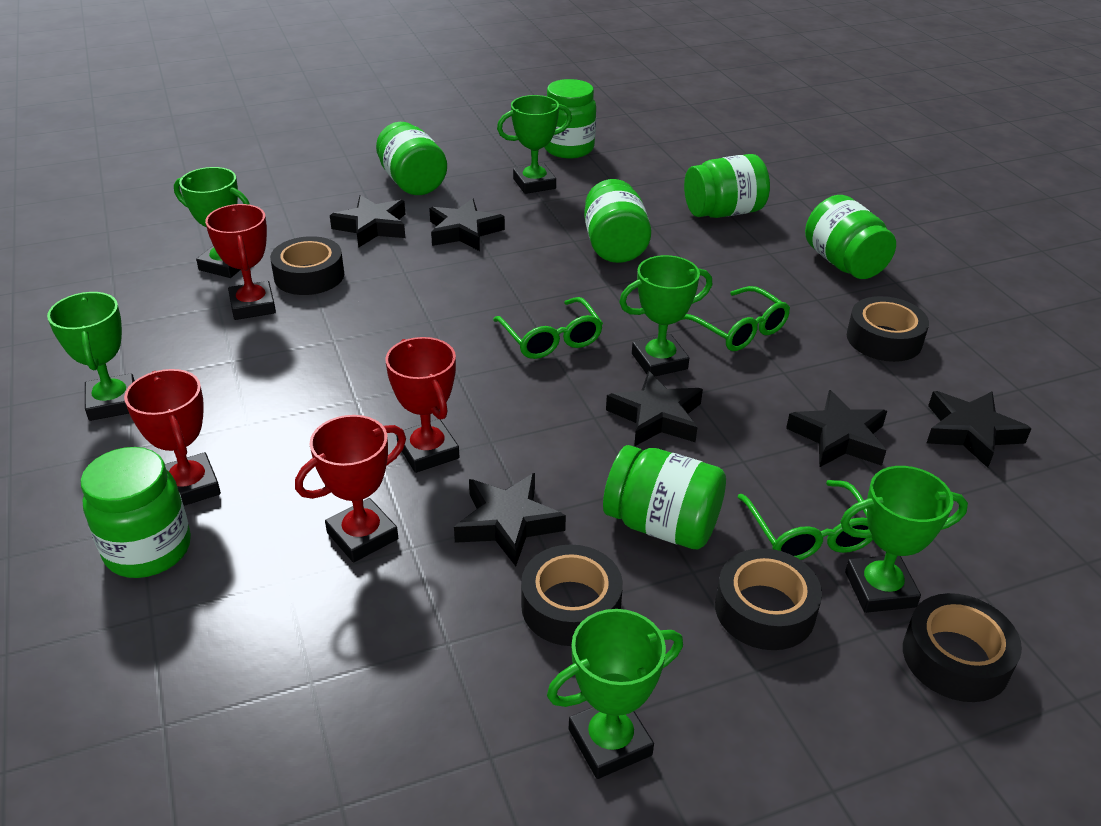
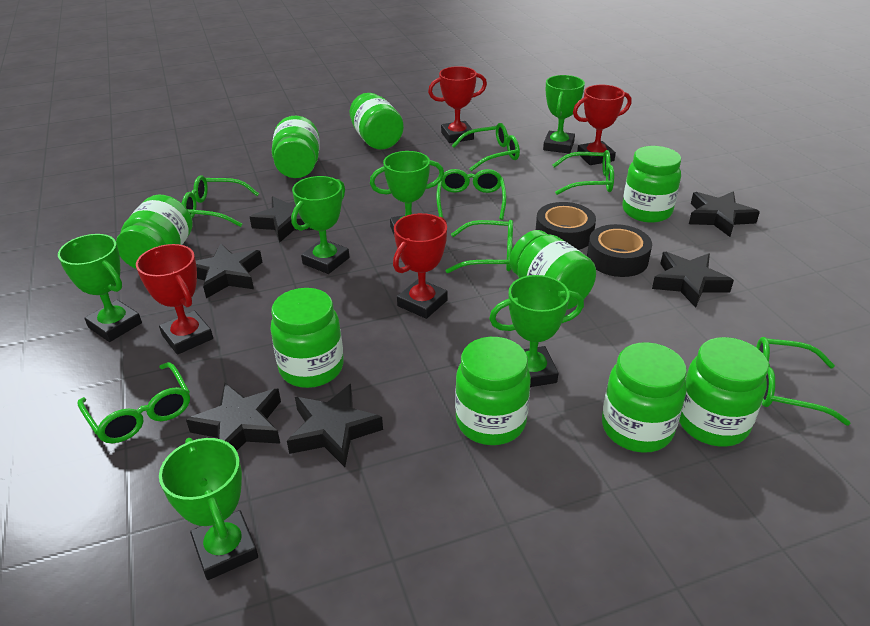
black tape: [270,236,344,295] [521,544,623,646] [715,548,822,650] [847,296,929,362] [903,593,1022,702] = 5 -> [536,202,596,250] [587,224,652,277] = 2
green glasses: [493,297,603,359] [681,286,790,351] [737,480,873,560] = 3 -> [77,362,190,443] [182,175,259,227] [436,169,507,220] [445,220,513,273] [452,123,520,171] [553,150,614,195] [756,337,850,425] = 7
green jar: [81,447,191,578] [376,122,447,195] [544,79,596,158] [584,179,651,263] [603,445,726,549] [684,154,770,218] [805,195,896,279] = 7 -> [116,195,193,269] [270,288,344,388] [272,116,320,178] [350,93,404,150] [455,337,531,445] [509,230,596,310] [602,342,687,453] [622,146,681,223] [679,337,769,447] = 9

